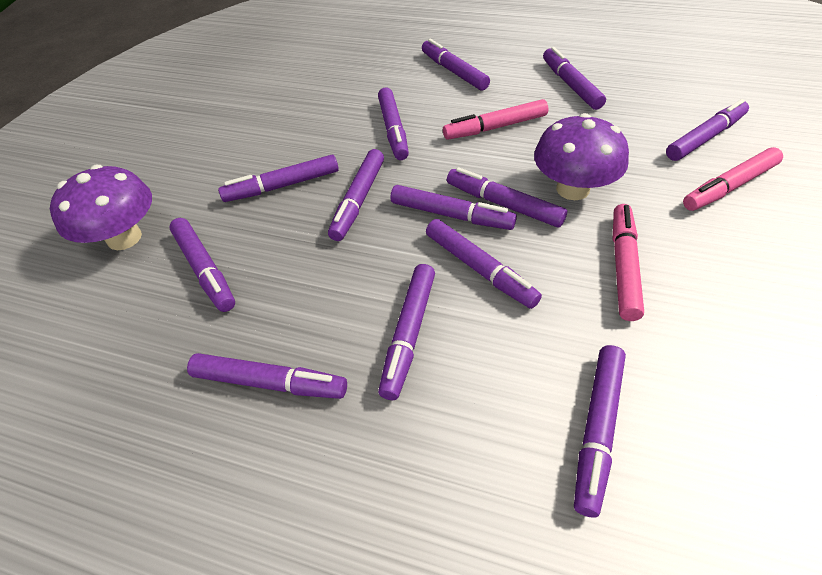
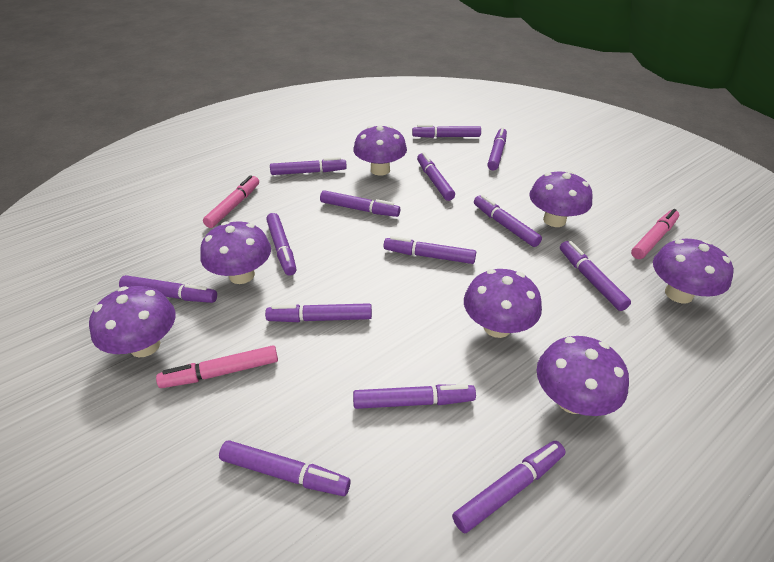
purple marker: [169,218,235,312] [187,353,347,399] [218,155,339,202] [328,149,384,241] [378,88,409,160] [378,264,435,400] [390,185,517,230] [422,39,490,91] [426,219,542,309] [447,167,567,228] [543,47,606,110] [574,345,626,518] [666,99,749,161] = 13 -> [119,275,217,303] [219,440,351,496] [265,303,372,322] [266,213,296,276] [270,157,347,175] [320,190,400,217] [353,384,476,409] [384,236,476,264] [412,125,481,138] [417,152,455,201] [452,441,565,533] [474,195,542,247] [487,127,507,170] [560,241,631,311] = 14
purple mushroom: [50,165,152,250] [534,113,629,200] = 2 -> [89,286,175,357] [200,221,271,284] [353,125,407,176] [464,269,542,338] [529,171,592,227] [536,336,629,416] [653,239,734,304] = 7

